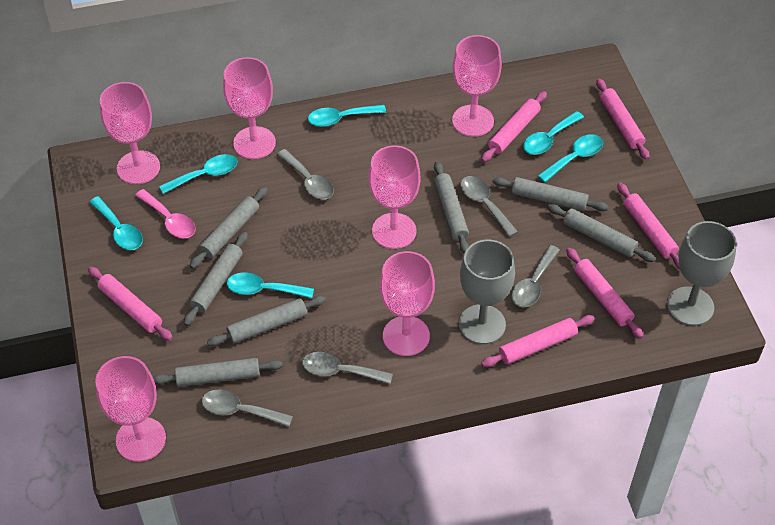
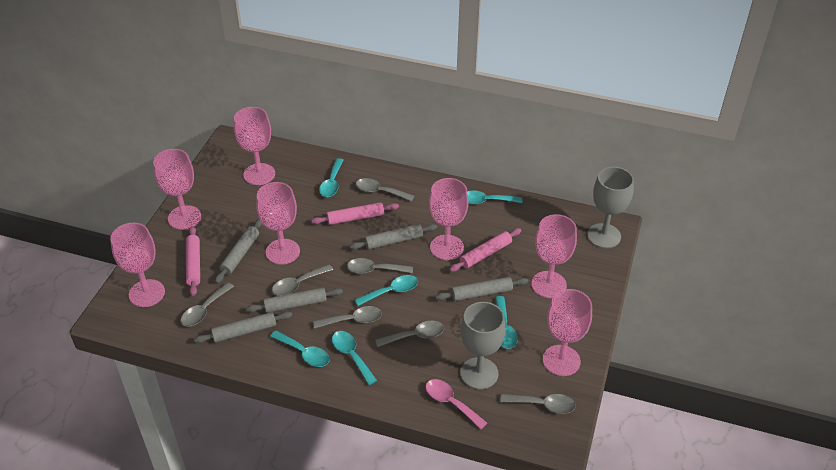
grey rolling pin: [153,358,282,387] [184,232,248,326] [190,187,268,269] [207,296,326,346] [434,161,469,254] [492,177,609,211] [547,204,655,262] = 7 -> [194,311,292,343] [215,219,262,283] [247,287,343,313] [350,224,437,250] [435,277,528,301] = 5
grey spoon: [202,390,293,427] [277,149,334,200] [302,352,393,384] [460,176,518,237] [512,245,560,308] = 5 -> [181,282,234,327] [272,264,333,296] [313,306,382,329] [347,258,413,274] [356,178,414,201] [375,321,444,347] [501,394,576,414] = 7
pink goblet: [95,356,166,462] [100,82,160,184] [223,57,276,159] [369,145,421,249] [380,251,435,356] [452,35,502,137] = 6 -> [110,223,165,307] [153,149,201,230] [234,107,275,185] [256,182,300,265] [429,178,468,260] [531,214,577,298] [543,289,592,376] = 7
pink rolling pin: [88,267,173,341] [481,91,547,162] [481,315,595,367] [566,248,643,339] [596,79,650,160] [617,183,680,269] = 6 -> [186,226,200,296] [311,202,399,225] [449,228,522,272] = 3

